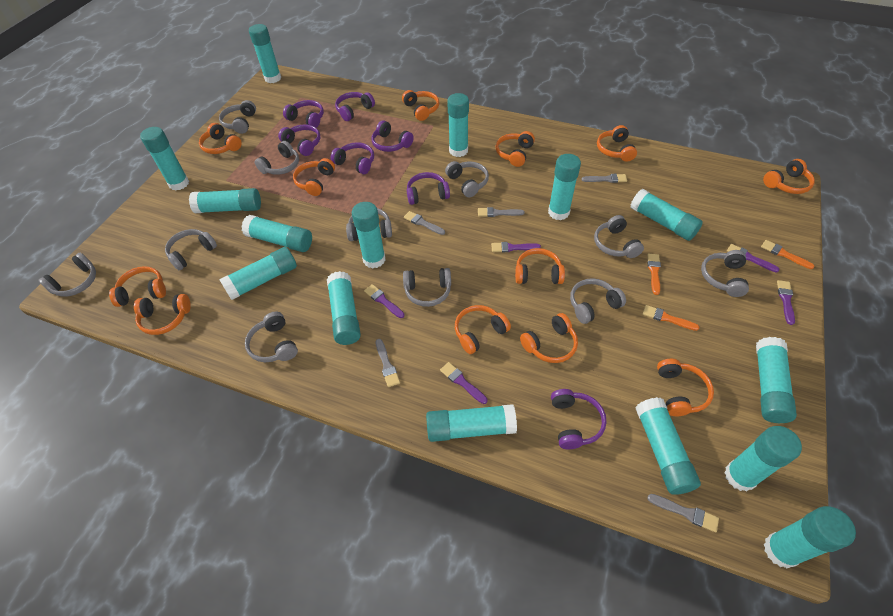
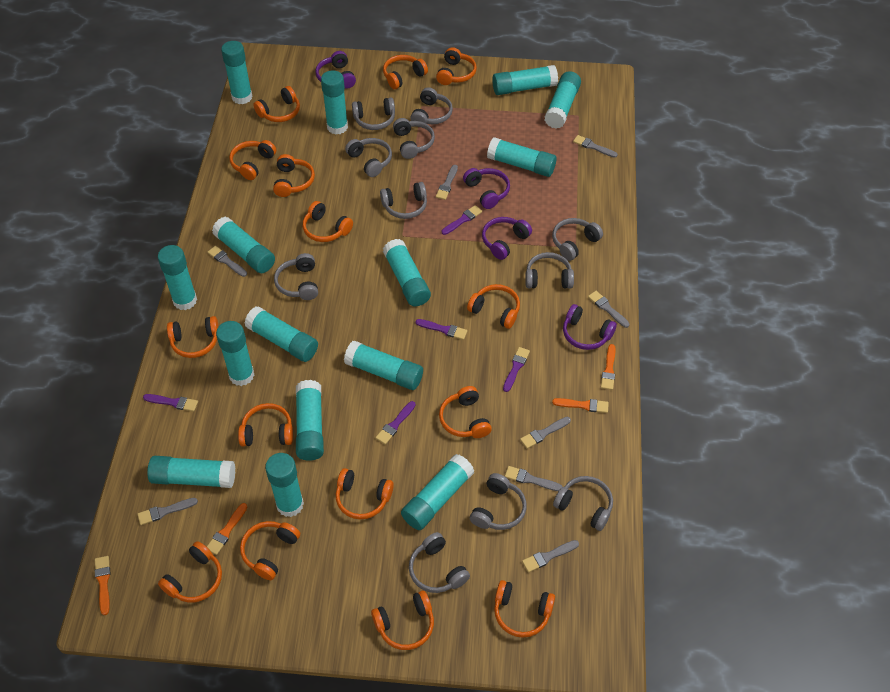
grey brush: [376,339,400,387] [404,211,445,235] [478,207,525,217] [581,174,627,183] [647,494,719,532] = 5 -> [137,498,198,525] [207,246,247,277] [436,165,458,200] [505,466,562,491] [520,417,571,449] [522,540,579,573] [573,135,618,158] [588,291,630,328] = 8
orange brush: [643,305,699,331] [647,254,661,295] [761,240,815,269] = 3 -> [95,556,110,615] [207,503,247,555] [552,398,609,413] [601,344,616,390] = 4
orange headphones: [109,266,166,307] [134,294,191,335] [199,123,242,154] [293,158,335,196] [402,90,439,121] [455,305,511,354] [495,131,535,167] [515,248,565,284] [520,313,578,363] [597,125,637,162] [657,359,714,416] [763,159,815,194] = 12 -> [158,541,222,603] [167,316,219,358] [229,140,276,180] [238,403,293,446] [240,521,300,580] [253,86,300,122] [273,154,315,197] [303,201,353,242] [336,468,394,519] [371,591,434,650] [383,55,428,89] [436,47,477,85] [439,386,492,438] [467,284,520,329] [494,580,555,638] = 15
purple headphones: [278,125,320,156] [283,100,324,128] [331,142,374,174] [335,92,375,121] [371,120,414,152] [407,172,450,205] [551,389,606,449] = 7 -> [315,51,356,89] [463,168,510,209] [482,217,532,260] [563,304,617,350] = 4

